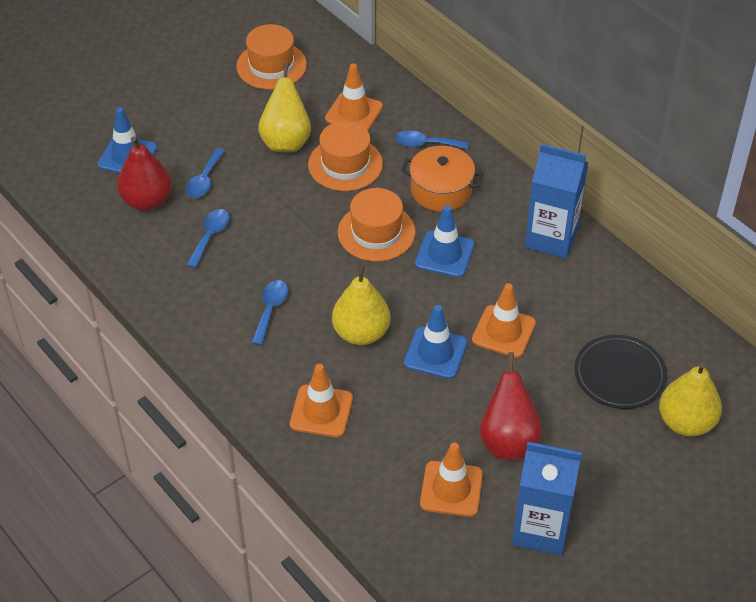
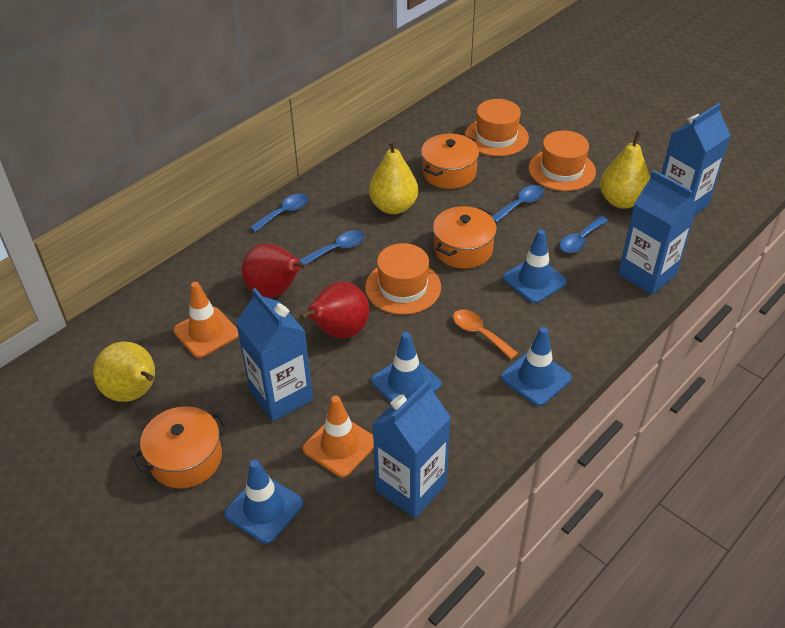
black plate: [574,335,667,409] = 1 -> none = 0
blue carton: [512,442,582,556] [525,144,588,259] = 2 -> [236,288,313,421] [372,380,451,518] [618,170,698,295] [662,103,731,215] = 4
blue traffic cone: [98,107,157,174] [404,305,467,379] [415,206,474,278] = 3 -> [224,460,303,544] [371,332,441,402] [501,327,572,406] [503,229,567,303] = 4
orange pot: [401,146,483,212] = 1 -> [132,406,228,489] [421,134,479,189] [433,206,497,269] = 3
orange spoon: none = 0 -> [453,309,518,359] = 1
orange traffic cone: [290,364,353,437] [325,63,383,131] [420,443,483,517] [472,283,536,358] = 4 -> [173,282,239,358] [303,396,374,477] = 2

